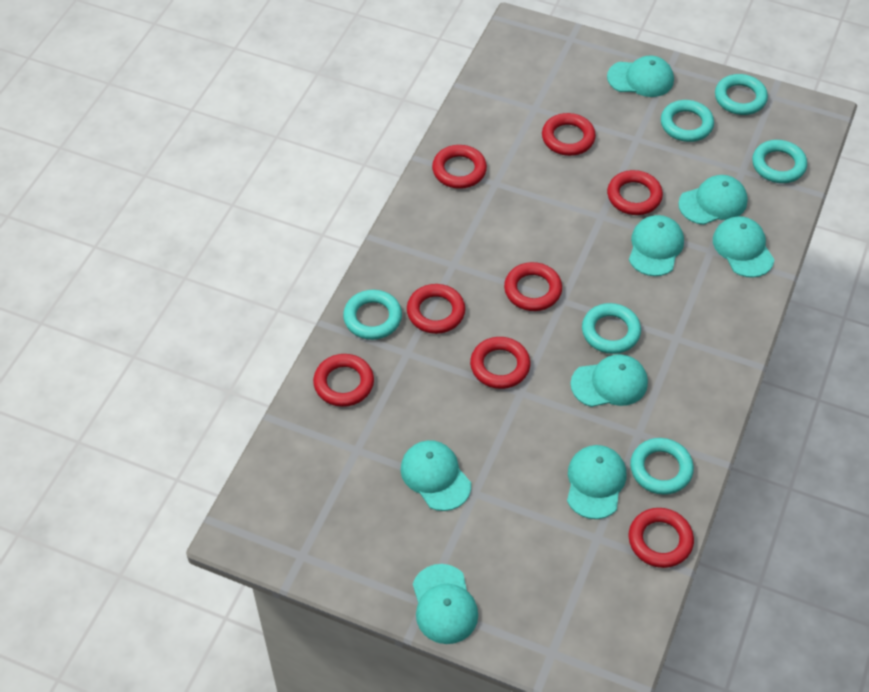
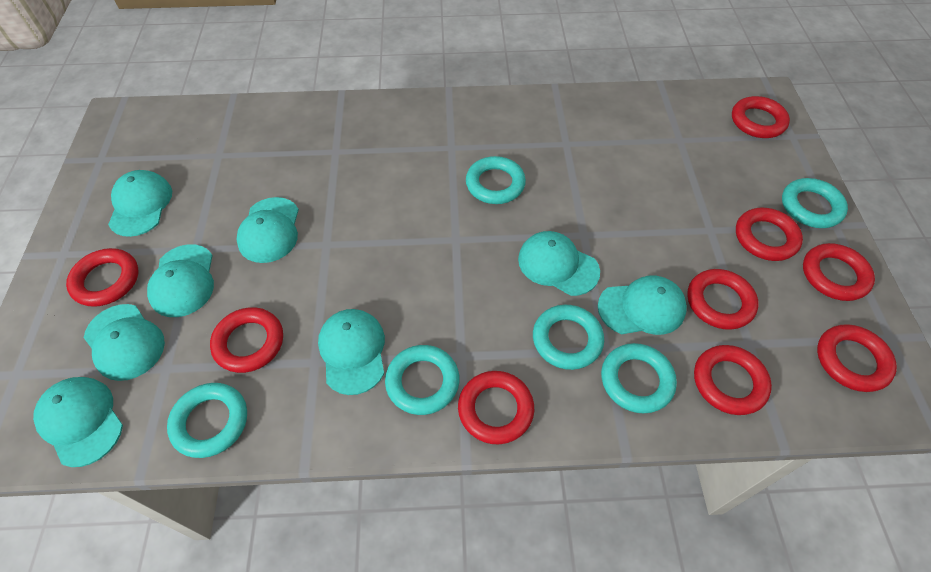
red ring: [313,354,374,407] [407,284,465,334] [432,145,487,189] [470,337,530,389] [504,262,562,311] [542,113,596,156] [607,170,663,215] [629,508,694,568] = 8 -> [66,248,138,307] [210,307,283,373] [458,371,534,444] [687,269,759,330] [694,345,772,415] [732,96,790,138] [736,208,803,261] [803,243,875,301] [817,324,897,392] = 9

